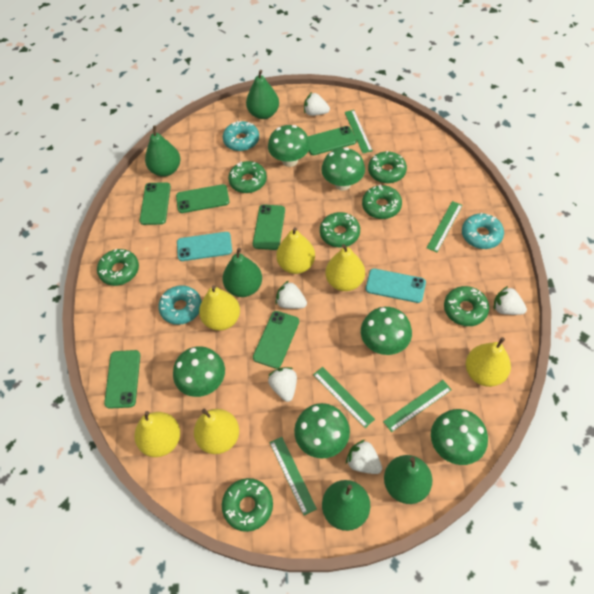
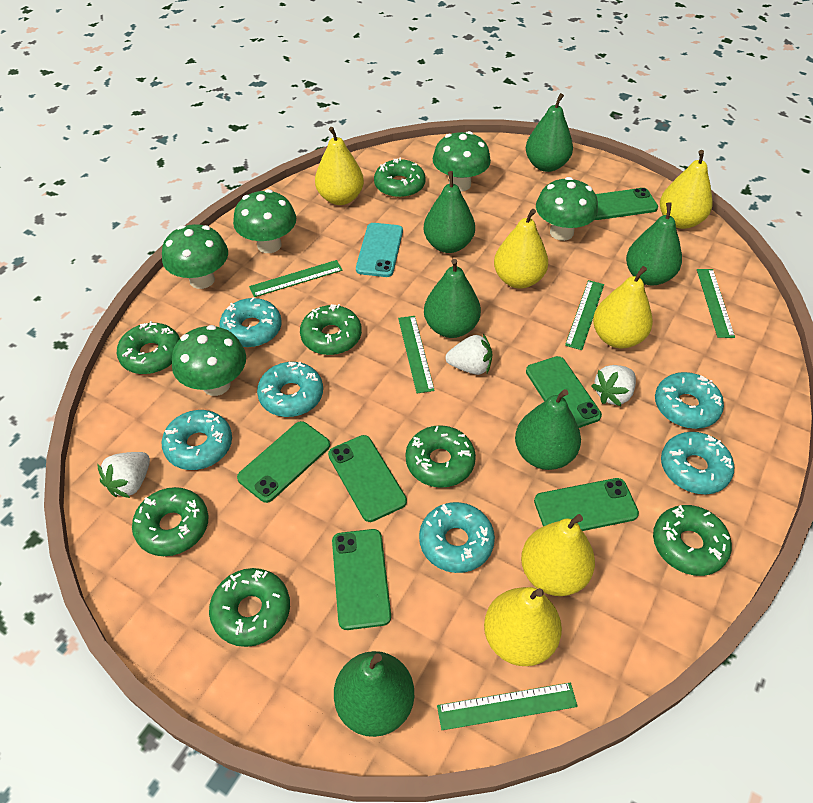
green mushroom: [173,346,225,397] [268,125,310,167] [294,403,350,458] [321,147,365,191] [361,307,412,355] [431,409,488,465] = 6 -> [162,224,228,289] [172,325,246,396] [233,189,296,253] [432,131,491,191] [536,177,598,241] = 5
green pear: [145,126,181,177] [223,248,262,297] [246,70,279,119] [322,480,370,531] [384,455,432,504] = 5 -> [334,651,414,737] [424,171,475,253] [424,259,481,338] [515,389,581,470] [526,93,573,172] [626,202,682,286] = 6
turquoise donut: [158,285,202,325] [223,121,259,151] [462,213,504,249] = 3 -> [162,410,232,470] [219,297,281,347] [257,362,323,417] [419,502,495,573] [655,372,724,429] [661,432,734,494] = 6
turquoise phone: [177,232,232,261] [366,268,426,303] = 2 -> [356,223,403,277] = 1
white strawberry: [268,367,297,402] [275,281,307,309] [304,92,330,116] [346,440,382,474] [494,286,527,315] = 5 -> [97,452,150,498] [445,334,493,375] [591,365,636,406] = 3

